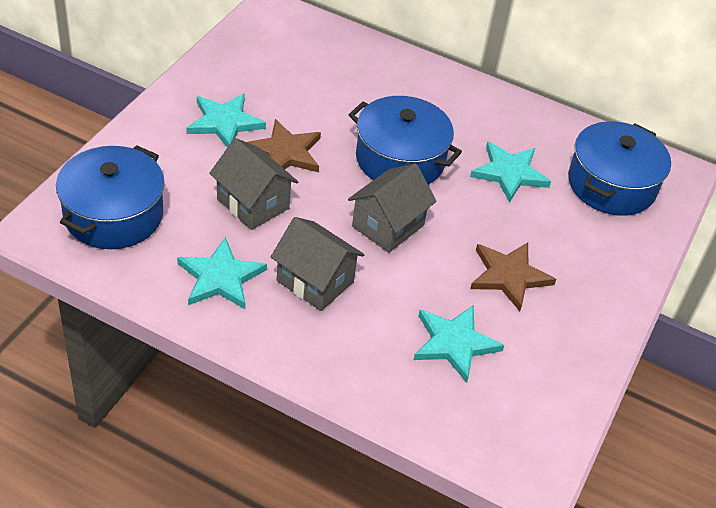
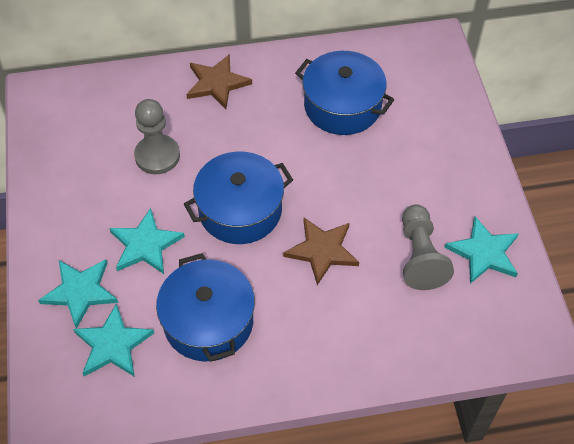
grey house: [209,138,298,230] [271,217,365,311] [348,163,437,253] = 3 -> none = 0
grey pawn: none = 0 -> [134,99,180,174] [402,204,454,290] = 2

